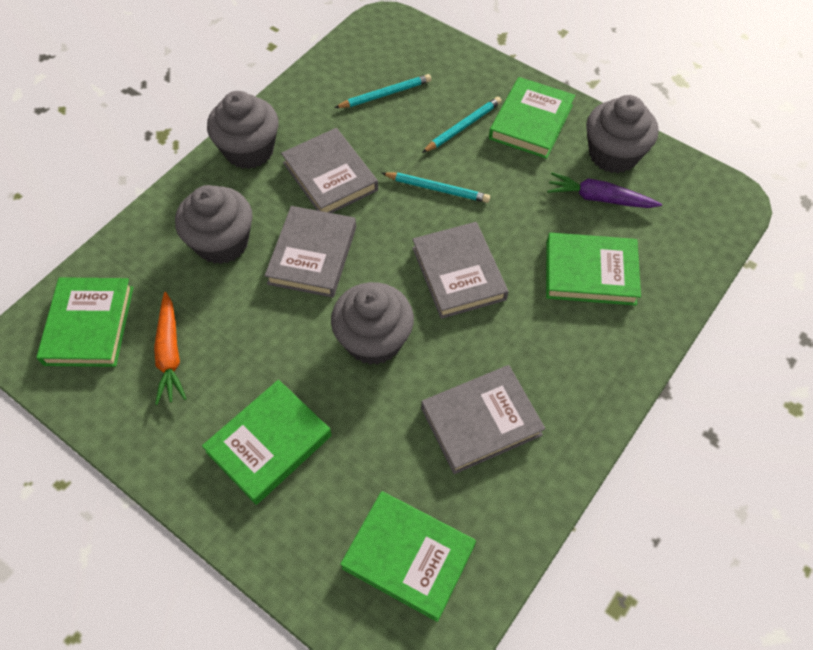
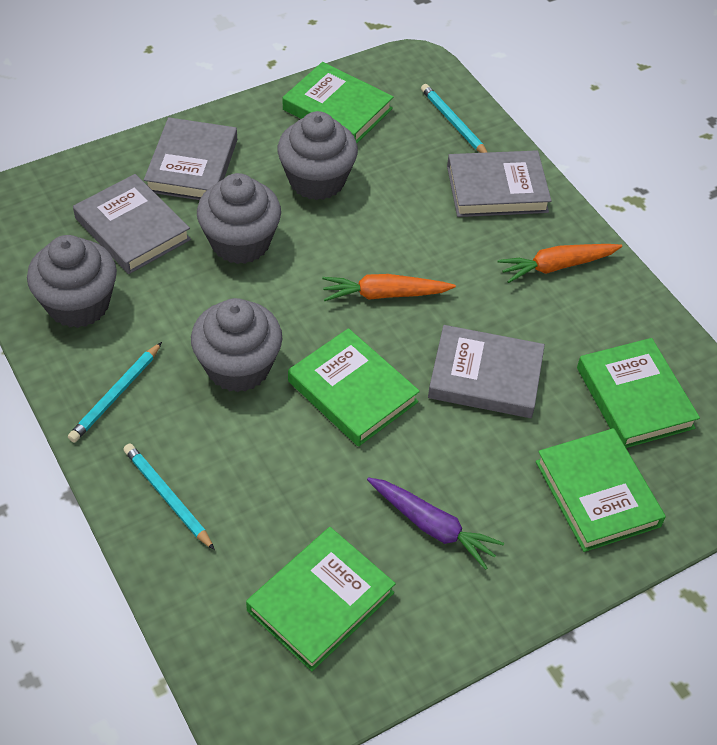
orange carrot: [154,292,187,405] = 1 -> [322,274,456,301] [497,244,622,283] = 2

